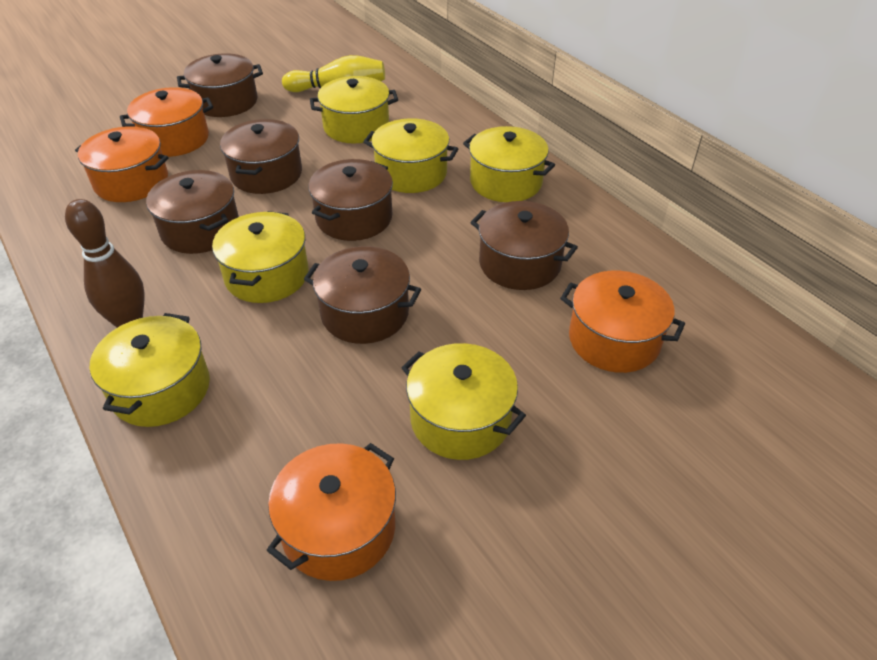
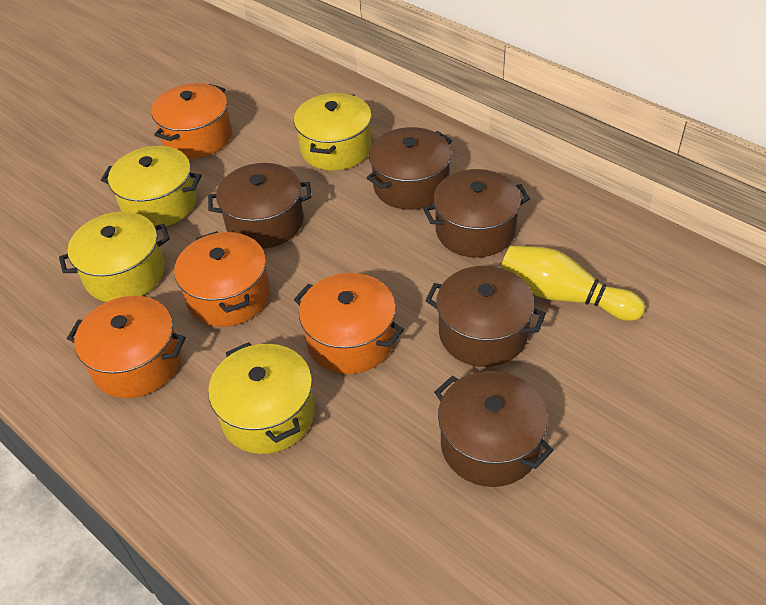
brown bowling pin: [65,199,145,328] = 1 -> none = 0
brown pot: [146,170,239,254] [177,53,263,117] [220,119,302,194] [304,246,421,344] [308,159,393,241] [470,201,578,290] = 6 -> [208,163,312,249] [367,127,452,210] [423,169,530,258] [425,266,546,367] [434,371,554,487] = 5
yellow pot: [90,313,210,427] [212,211,308,303] [310,76,398,143] [363,118,458,193] [401,343,526,460] [463,126,555,202] = 6 -> [59,212,170,302] [101,146,202,227] [208,342,315,454] [294,93,372,171] = 4

